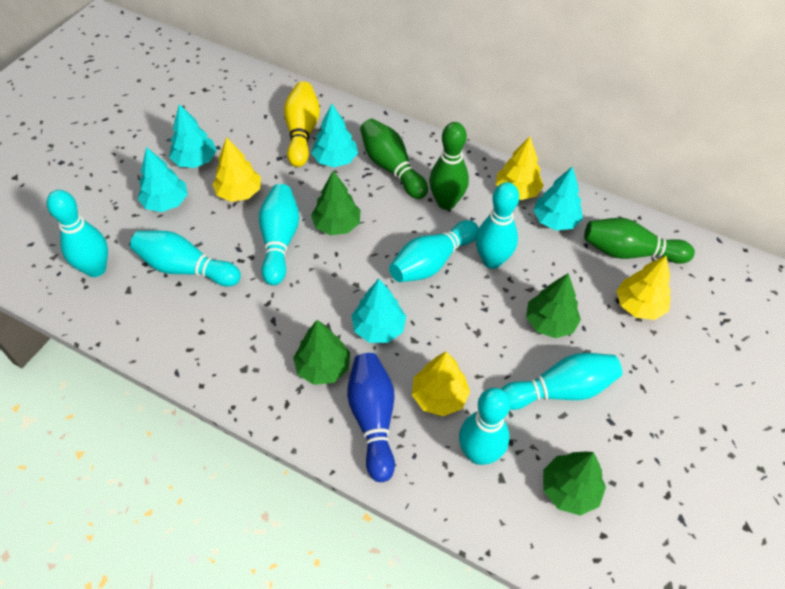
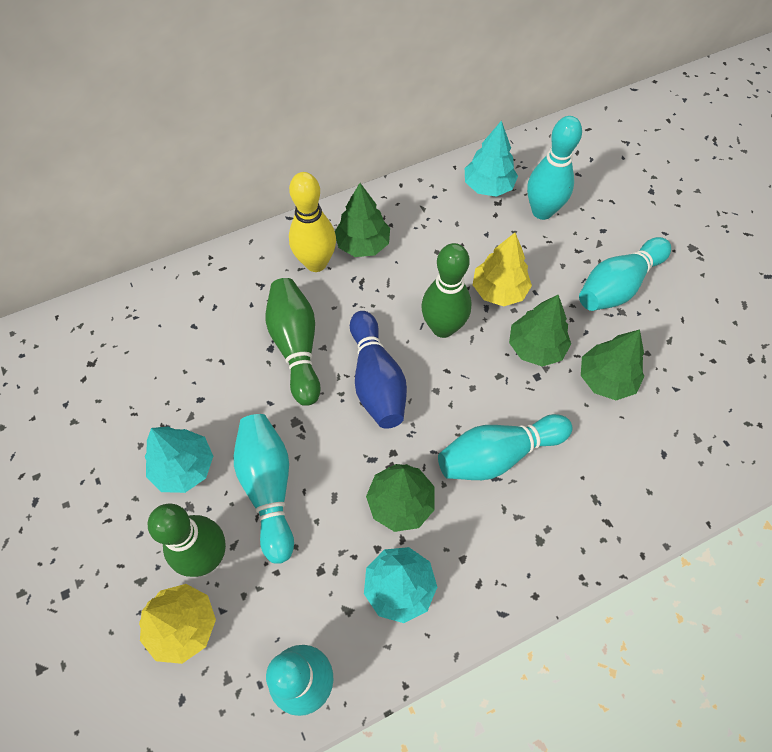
turquoise bowling pin: [47,190,108,277] [130,230,241,287] [259,184,299,285] [389,220,479,282] [459,388,510,465] [476,182,519,269] [501,353,622,410] = 7 -> [234,414,294,564] [266,645,333,716] [438,414,572,480] [527,116,582,220] [579,237,671,311] = 5
turquoise tree: [138,147,188,212] [169,104,217,168] [311,103,358,167] [351,279,406,343] [533,166,583,230] = 5 -> [145,427,213,493] [364,547,437,623] [465,120,518,197] = 3
yellow tree: [213,137,261,202] [412,351,470,416] [496,136,544,200] [616,256,671,320] = 4 -> [139,584,216,664] [473,233,532,306] = 2

